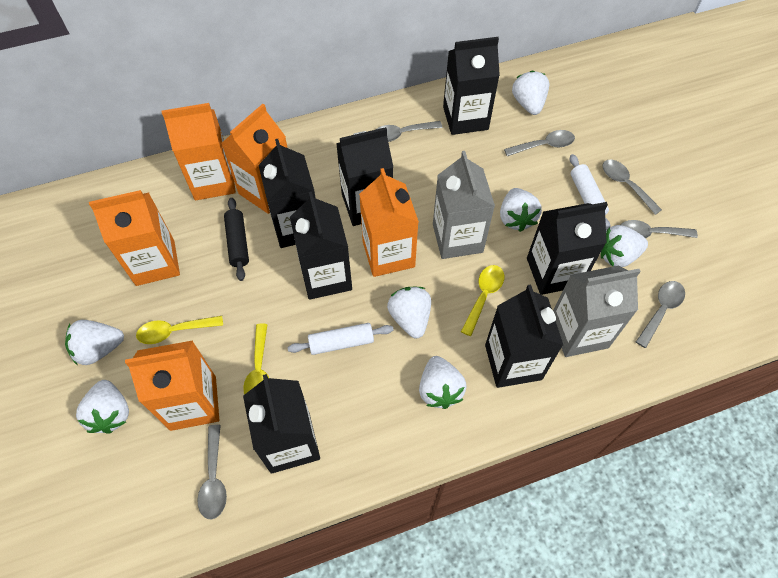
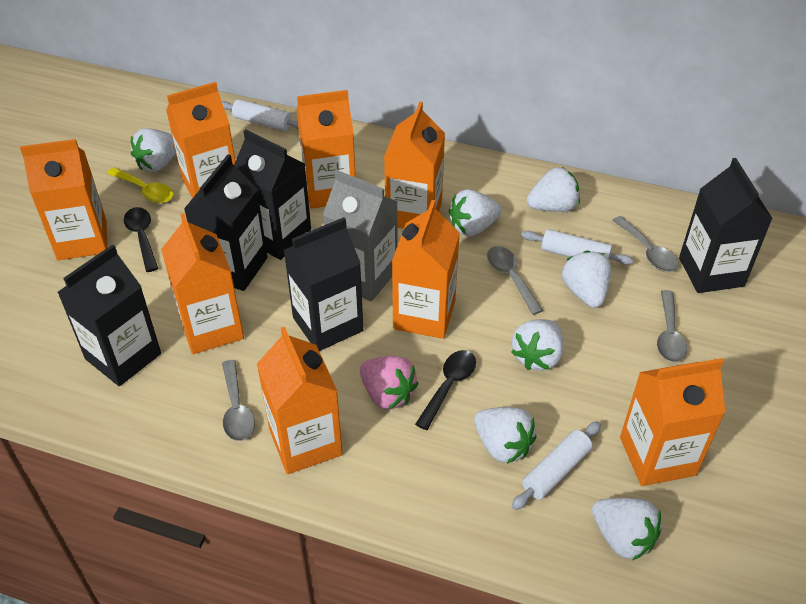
black carton: [243,374,320,474] [258,139,315,248] [290,192,352,300] [336,127,393,226] [443,37,500,135] [485,285,563,388] [527,202,608,295] = 7 -> [57,244,161,386] [184,154,268,291] [234,129,311,260] [284,217,363,351] [679,158,773,293] = 5
black rolling pin: [224,198,249,281] = 1 -> none = 0
black spoon: none = 0 -> [124,207,158,272] [415,350,476,430] = 2
grey carton: [433,151,495,259] [553,266,641,357] = 2 -> [323,170,398,301] = 1
grey spoon: [197,425,227,519] [377,121,442,142] [504,130,575,156] [602,160,662,215] [621,220,698,238] [636,281,685,348] = 6 -> [222,360,255,441] [487,246,543,315] [612,216,678,272] [657,290,687,362] = 4
orange carton: [89,190,180,286] [125,340,219,431] [162,103,236,200] [221,104,288,214] [359,168,419,277] = 5 -> [20,139,107,260] [161,213,244,354] [166,82,236,198] [257,327,343,474] [297,90,356,209] [384,102,445,229] [392,200,460,339] [620,358,726,486] = 8
pink strawberry: none = 0 -> [360,356,418,410] = 1
white rolling pin: [287,323,394,355] [570,154,610,230] = 2 -> [222,99,299,131] [512,421,601,510] [521,229,633,265] = 3
yellow spoon: [136,316,223,344] [243,324,269,395] [461,265,504,336] = 3 -> [107,167,173,203] = 1

